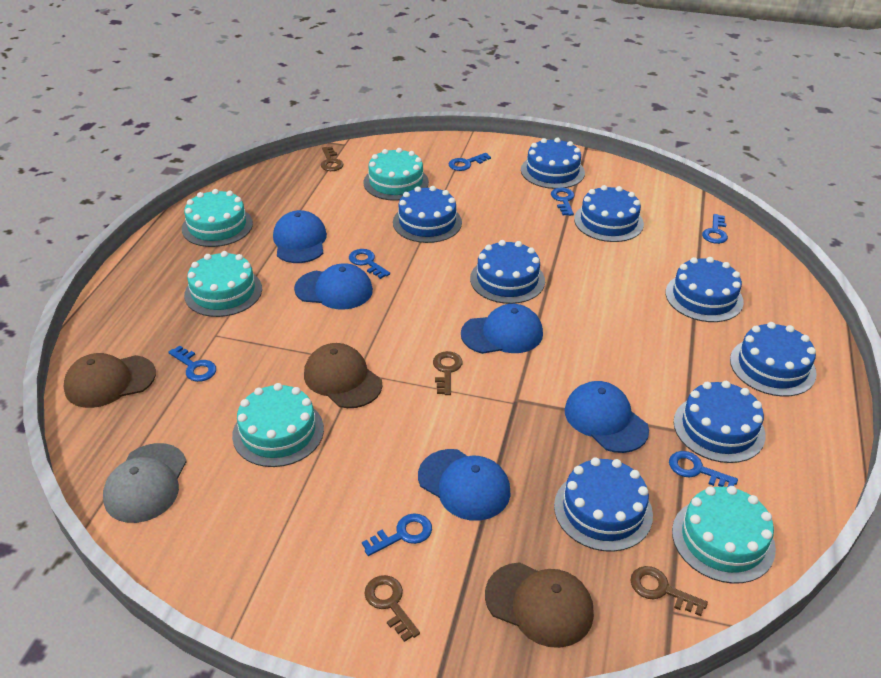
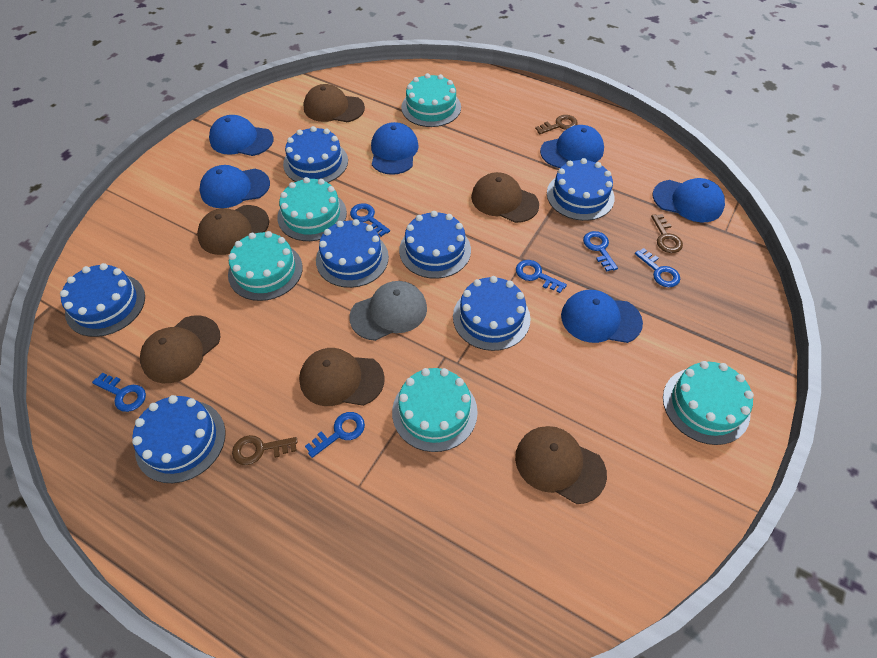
blue cake: [393,186,462,243] [470,240,545,304] [521,138,585,189] [554,457,653,552] [574,185,644,242] [665,257,744,322] [674,381,766,463] [730,322,817,397] = 8 -> [60,263,145,337] [132,395,226,483] [283,126,348,183] [316,219,389,288] [399,211,471,279] [453,276,531,351] [547,158,615,221] = 7
blue cap: [273,210,327,263] [294,263,373,310] [418,449,511,521] [461,304,543,354] [565,381,649,453] = 5 -> [199,165,270,208] [209,115,273,156] [371,122,419,175] [540,125,604,168] [561,290,643,343] [653,178,725,222] = 6
blue key: [168,345,216,382] [349,249,390,279] [362,513,432,556] [449,153,491,171] [551,187,574,216] [669,451,738,487] [702,214,728,244] = 7 -> [92,373,146,412] [305,412,365,458] [350,203,390,237] [516,260,567,293] [583,231,618,271] [635,248,680,287] = 6
brown cap: [63,353,156,408] [304,343,382,408] [485,562,594,648] = 3 -> [140,315,220,383] [197,205,269,255] [299,348,385,406] [303,84,365,122] [471,172,539,223] [515,426,607,504] = 6
brown key: [321,147,343,171] [364,575,420,642] [433,351,463,395] [630,566,708,616] = 4 -> [232,435,297,465] [535,115,578,134] [651,214,683,253] = 3

